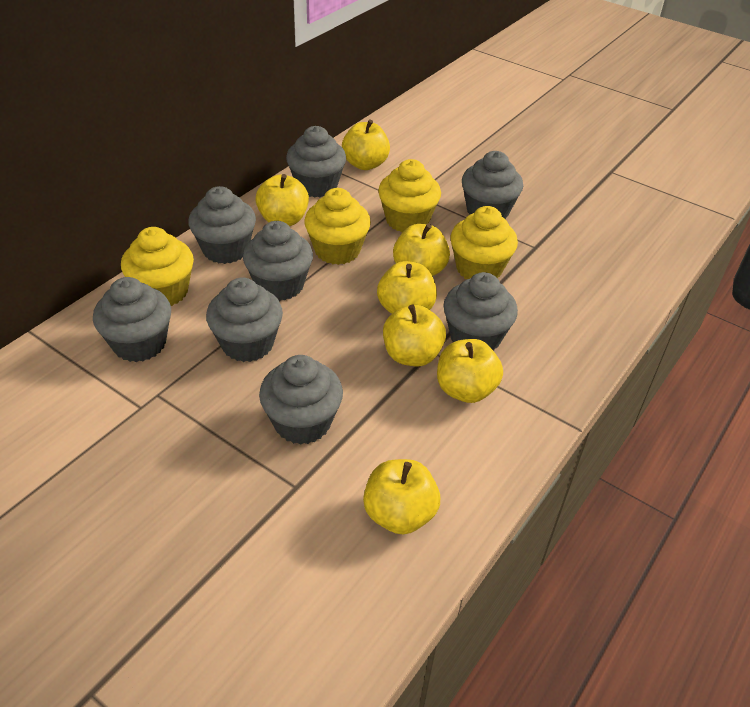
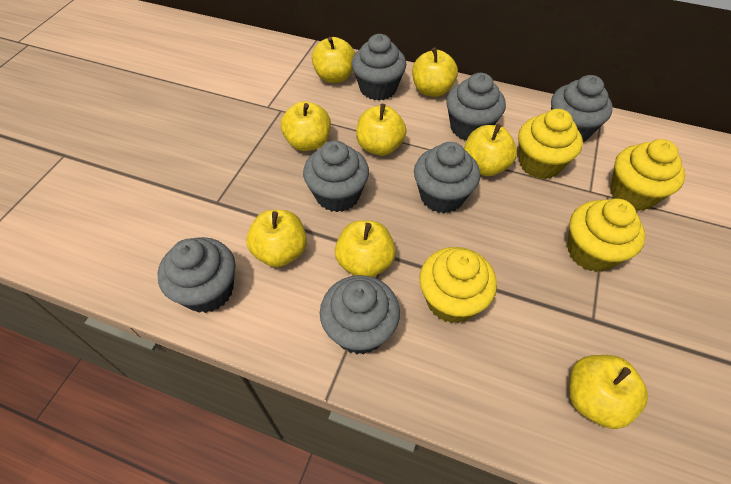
grey cupcake: [93,277,171,362] [188,186,256,264] [206,277,283,362] [243,221,313,301] [259,355,343,445] [286,126,346,198] [443,272,518,351] [462,151,523,219] = 8 -> [157,237,236,313] [303,141,369,212] [320,275,400,354] [352,34,406,100] [414,142,480,213] [446,73,506,141] [551,75,613,142] = 7
yellow apple: [255,174,309,226] [342,119,390,170] [363,459,440,534] [377,261,437,314] [383,305,446,366] [393,224,450,276] [437,339,503,403] = 7 -> [246,210,307,267] [281,101,331,151] [312,37,355,83] [335,221,396,277] [356,104,407,156] [412,47,458,97] [464,124,517,176] [569,355,648,429] = 8

